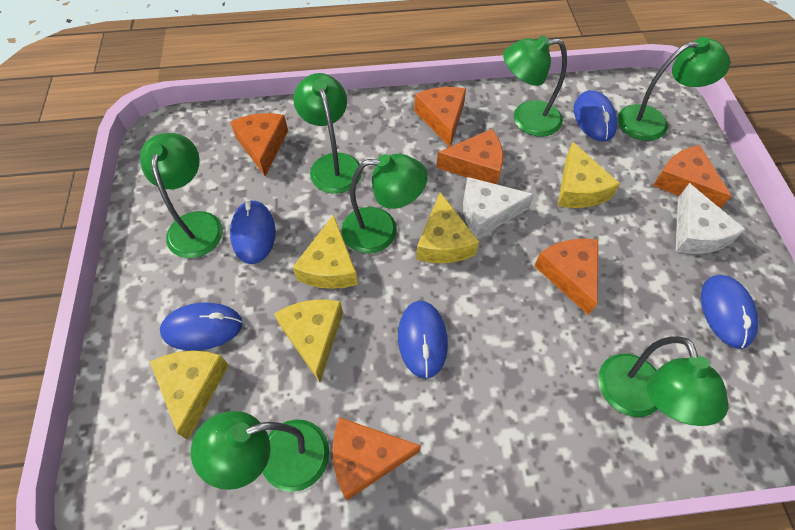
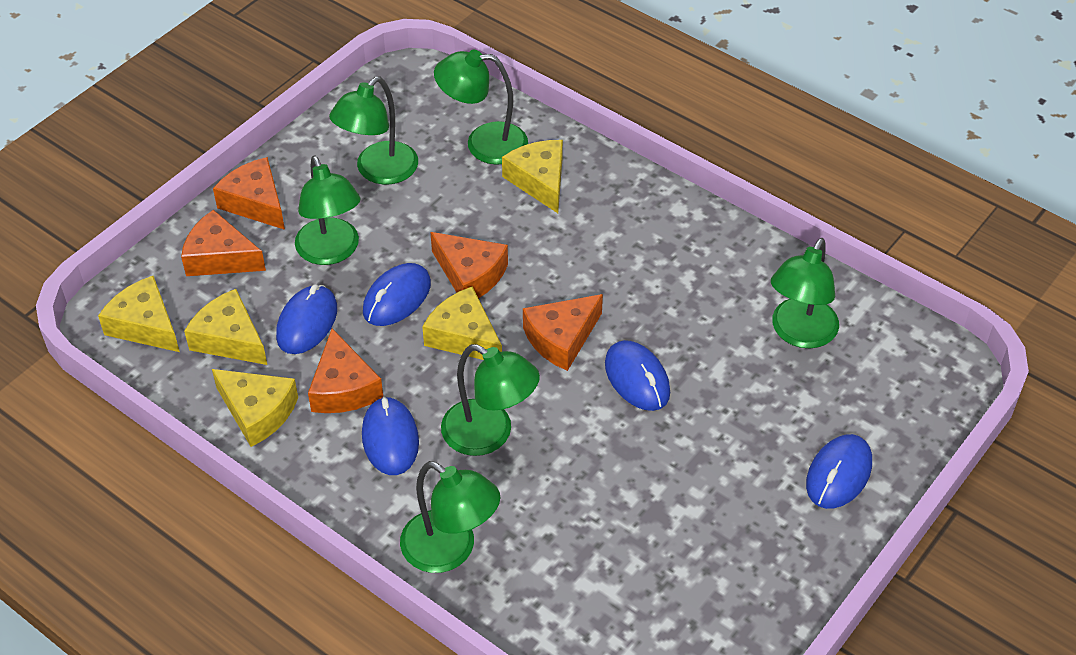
green lamp: [140,133,223,258] [191,411,330,492] [293,73,362,194] [341,154,428,254] [503,35,567,137] [598,336,728,426] [618,37,730,141] = 7 -> [295,156,361,265] [329,76,418,185] [400,461,500,573] [434,50,528,165] [441,344,540,456] [771,238,839,348] = 6
orange cheese: [230,113,288,176] [333,417,421,500] [414,87,466,147] [436,129,503,184] [534,238,598,315] [653,145,731,209] = 6 -> [181,210,266,276] [213,157,285,230] [308,328,383,413] [430,232,508,298] [523,294,603,371] = 5
white cheese: [463,177,534,238] [676,183,746,254] = 2 -> none = 0

